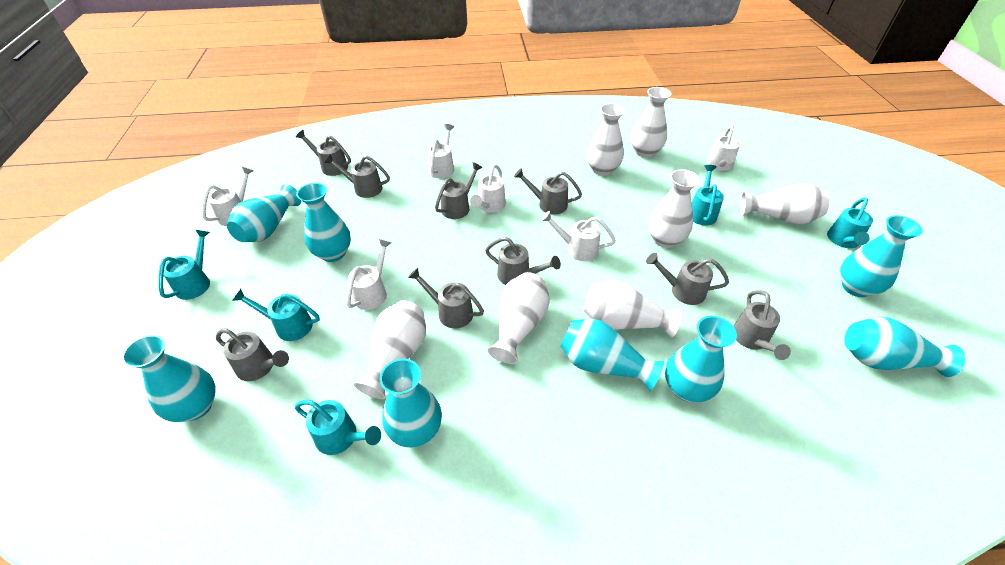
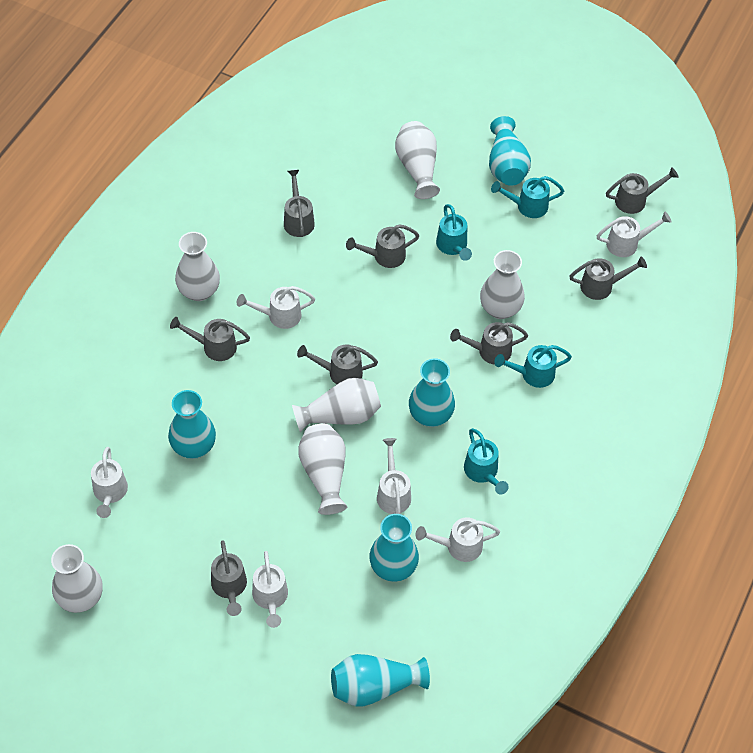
grey watering can: [216,328,289,381] [296,130,351,176] [324,154,390,198] [408,268,484,329] [435,162,483,219] [485,237,561,285] [514,168,582,215] [646,253,729,305] [733,290,791,360] = 9 -> [170,317,250,361] [211,541,247,616] [284,170,315,237] [297,344,378,384] [346,224,419,268] [450,322,528,365] [569,257,647,300] [606,167,679,214] = 8
turquoise vase: [121,335,216,422] [227,184,301,242] [296,183,351,262] [380,359,442,448] [561,319,664,391] [665,316,737,403] [840,215,923,297] [844,317,965,377] = 8 -> [168,390,216,459] [331,654,430,707] [370,514,419,582] [409,358,455,427] [489,116,531,186] = 5
turquoise watering can: [158,230,210,300] [232,289,320,341] [295,400,381,455] [692,165,724,225] [827,197,873,248] = 5 -> [436,204,472,261] [464,428,509,494] [491,176,564,218] [494,345,572,388] = 4
white vase: [354,300,426,399] [487,272,550,364] [583,280,682,338] [586,103,625,176] [631,87,671,158] [648,169,700,248] [740,183,829,224] = 7 -> [51,544,103,613] [175,232,220,301] [292,378,381,432] [298,423,347,515] [395,121,440,199] [480,250,525,319] = 6

